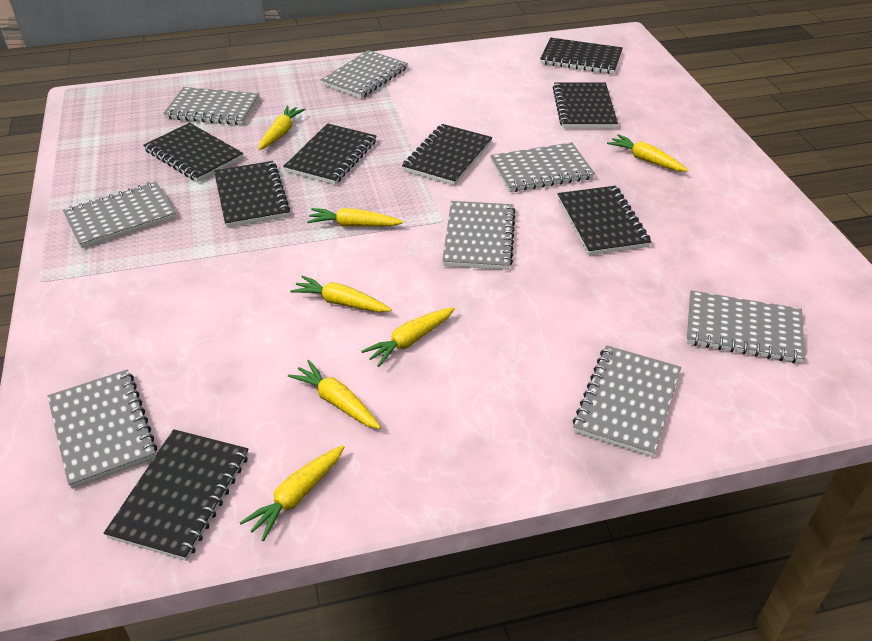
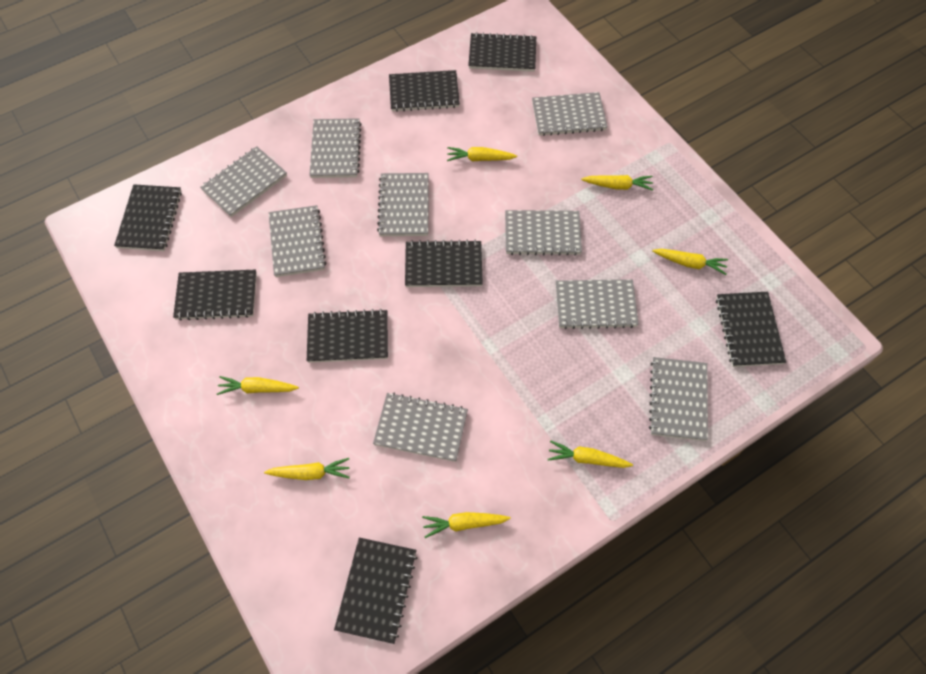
grey notebook: [47,370,157,489] [63,182,176,248] [163,87,259,125] [321,50,408,98] [442,201,516,270] [490,142,595,192] [573,345,681,457] [686,290,805,364] = 8 -> [200,146,287,217] [269,205,326,277] [309,118,361,178] [373,392,468,462] [377,173,429,236] [505,210,582,256] [532,92,608,136] [556,279,639,329] [649,357,708,441] = 9

